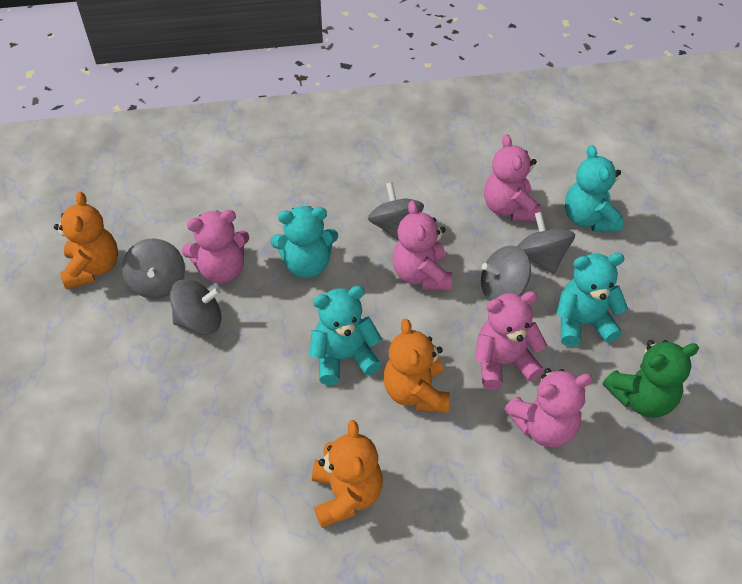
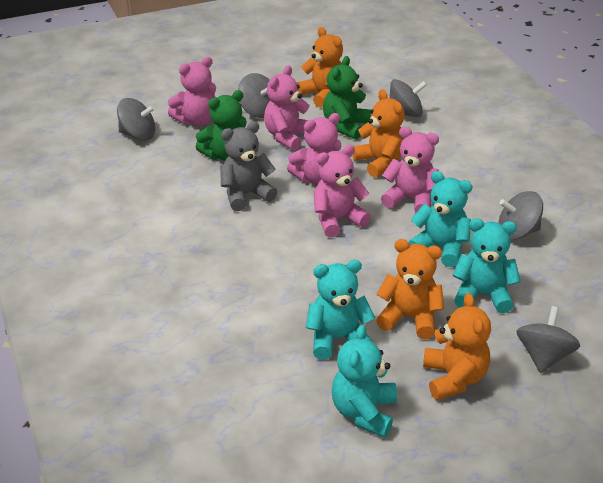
green teddy bear: [603,340,699,418] = 1 -> [196,90,247,161] [323,56,371,140] = 2
grey teddy bear: none = 0 -> [220,121,277,211] = 1
orange teddy bear: [54,192,118,289] [312,420,383,528] [383,319,450,413] = 3 -> [297,27,343,108] [353,89,405,178] [376,239,444,339] [423,293,491,400] = 4

